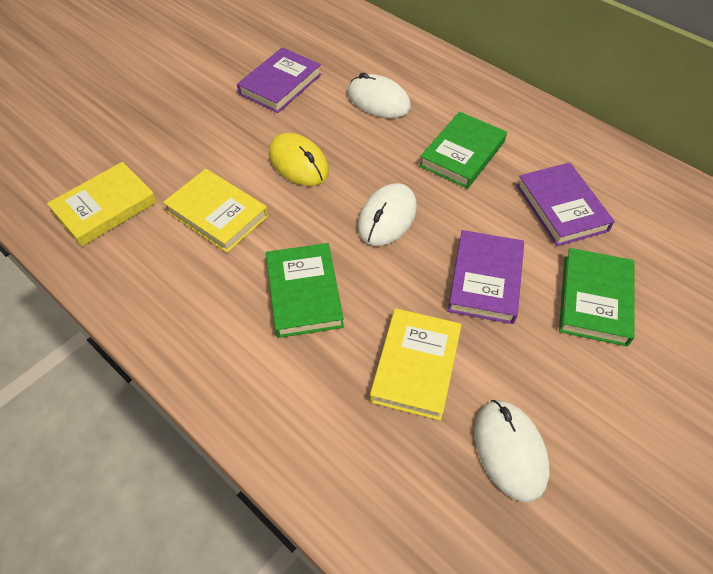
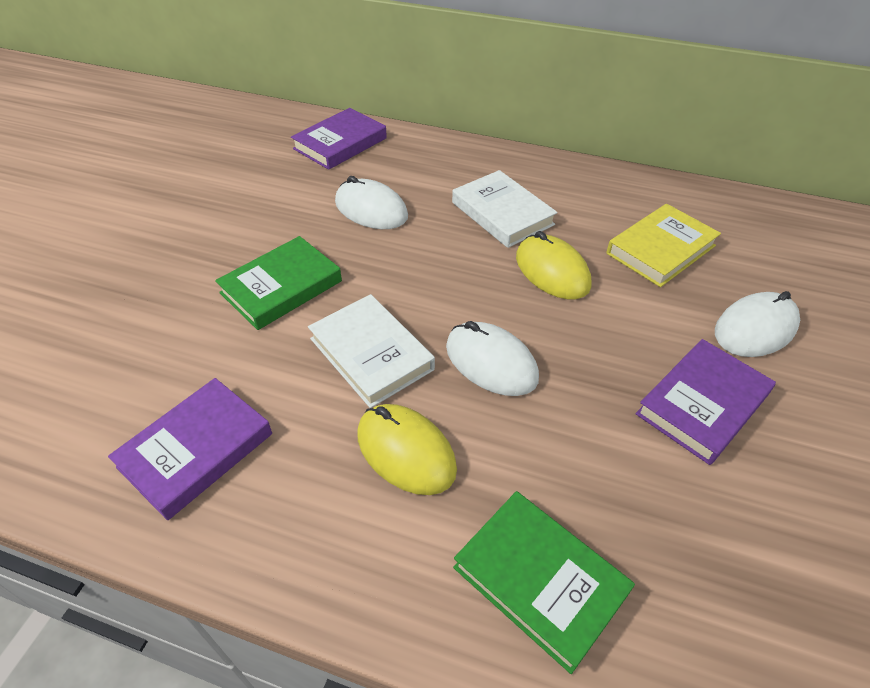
green book: [266,243,344,338] [419,112,507,189] [559,248,635,346] = 3 -> [215,236,342,330] [453,491,635,674] = 2
white book: none = 0 -> [308,294,435,408] [452,170,557,248] = 2
yellow book: [47,162,157,247] [163,169,268,253] [370,308,462,421] = 3 -> [606,204,721,287] = 1
yellow mouse: [269,133,329,186] = 1 -> [357,404,457,495] [516,231,591,299] = 2

